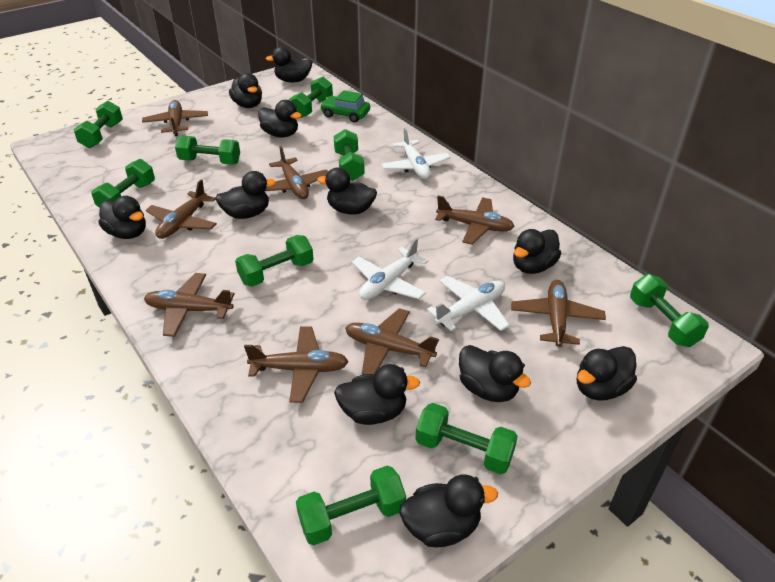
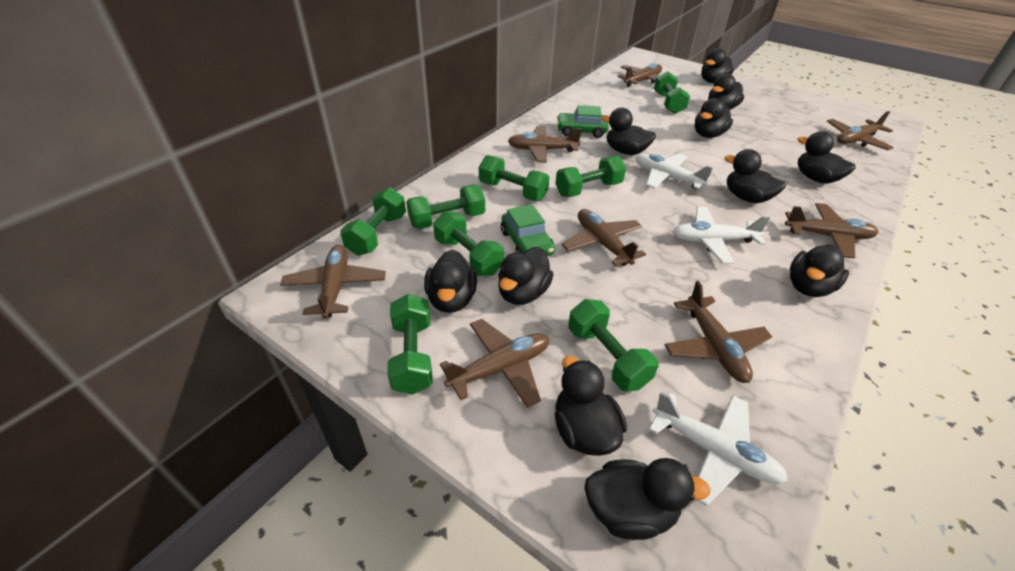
green car: [320,90,370,122] = 1 -> [501,204,555,256] [557,105,609,138] = 2
green dumbbell: [74,101,123,148] [91,159,155,208] [175,135,240,164] [235,235,314,287] [289,77,333,118] [296,466,406,545] [334,129,365,181] [415,403,518,474] [630,274,709,347] = 9 -> [340,188,406,256] [387,294,433,394] [406,185,485,229] [433,211,504,276] [479,155,549,201] [555,156,626,197] [568,299,659,392] [654,71,690,114] = 8

